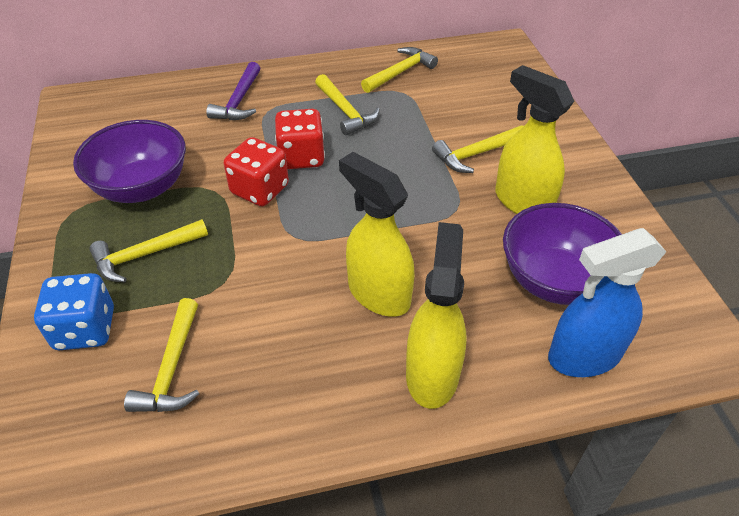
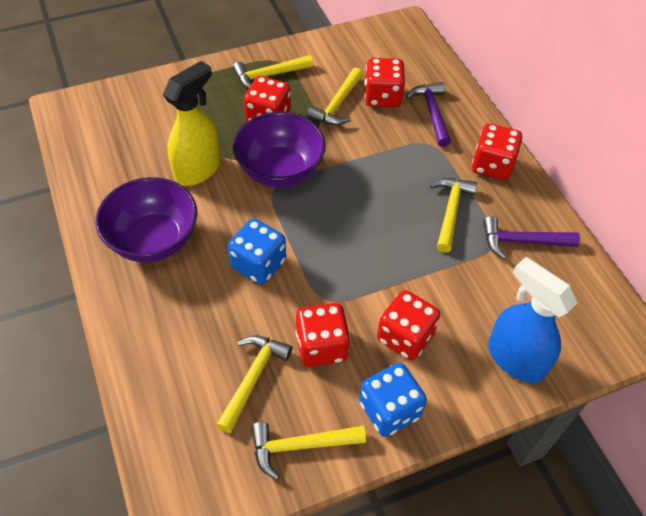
blue dice: [34,273,114,351] = 1 -> [228,219,286,285] [359,363,427,437] = 2
purple hammer: [206,62,260,120] = 1 -> [406,82,451,147] [483,216,580,259] = 2
red dice: [224,137,289,206] [275,109,325,169] = 2 -> [244,76,291,122] [296,303,351,367] [364,58,406,107] [377,290,440,361] [472,123,522,180] = 5
yellow spray bottle: [339,152,415,317] [406,222,467,409] [495,65,574,214] = 3 -> [163,61,221,186] = 1

